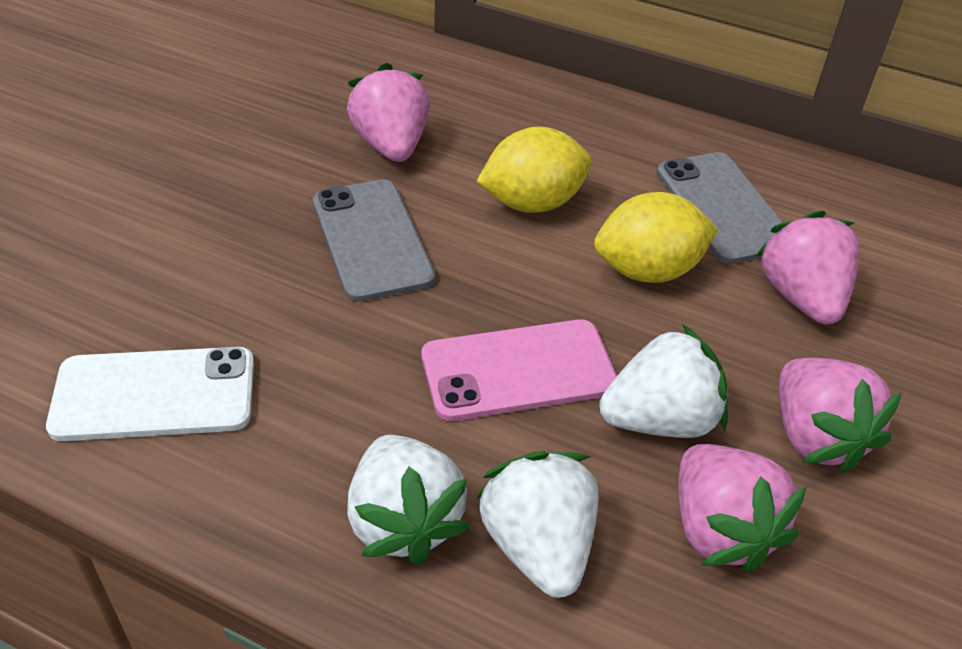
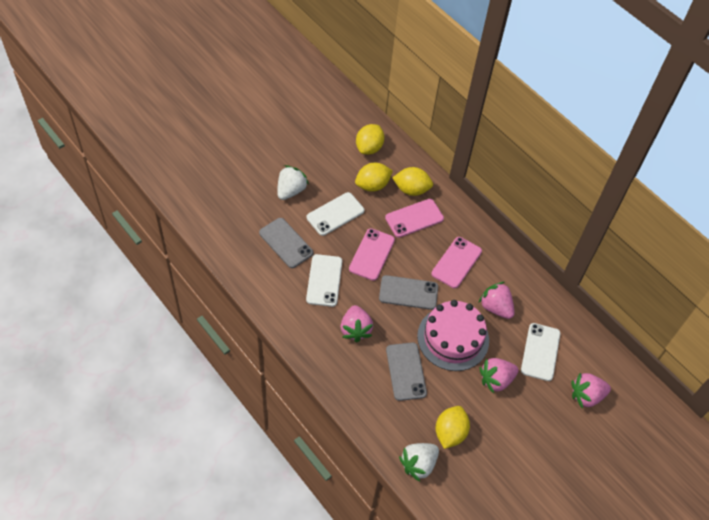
grey phone: [313,179,435,302] [657,152,783,264] = 2 -> [259,218,313,268] [379,275,438,310] [386,342,427,401] = 3
pink cake: none = 0 -> [417,300,489,371] = 1
pink phone: [422,319,617,421] = 1 -> [349,228,395,281] [385,199,444,238] [431,237,482,288] = 3
white phone: [46,347,254,441] = 1 -> [306,254,342,307] [307,192,364,236] [521,323,561,381] = 3
white strawberry: [347,435,470,565] [476,451,599,598] [599,324,728,438] = 3 -> [277,165,309,200] [399,443,439,482] = 2
yellow lemon: [477,127,592,213] [594,192,718,283] = 2 -> [355,163,393,192] [356,124,384,155] [392,167,433,196] [436,406,470,449] = 4

